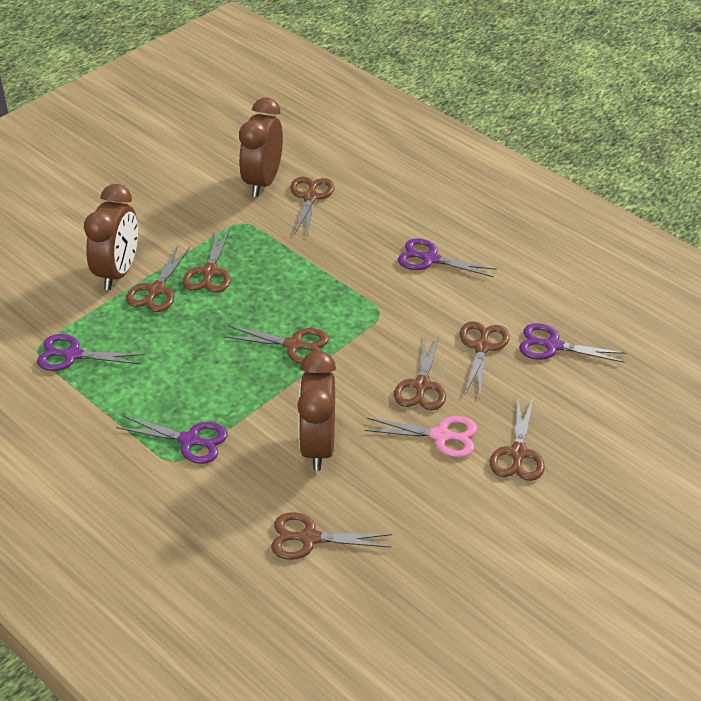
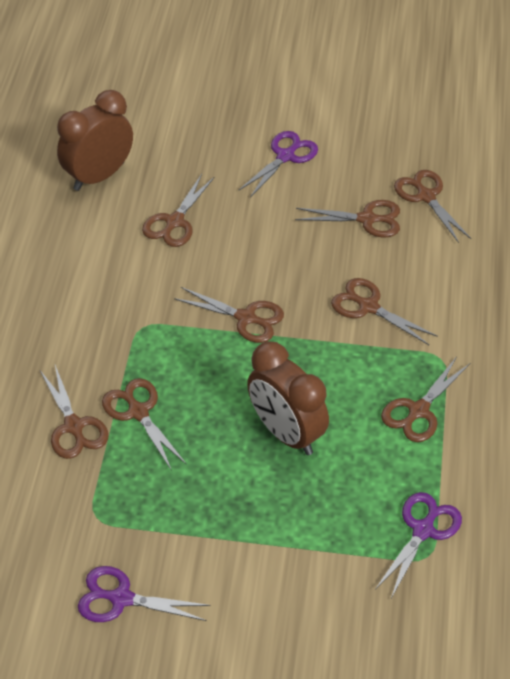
brown clock: [84,184,138,290] [239,97,283,197] [297,351,336,471] = 3 -> [57,90,133,191] [247,341,329,455] = 2
pink scissors: [365,416,477,458] = 1 -> none = 0
purple scissors: [37,334,145,371] [116,416,227,464] [398,238,497,277] [519,323,626,363] = 4 -> [78,566,211,622] [238,131,318,197] [375,492,462,598] = 3

